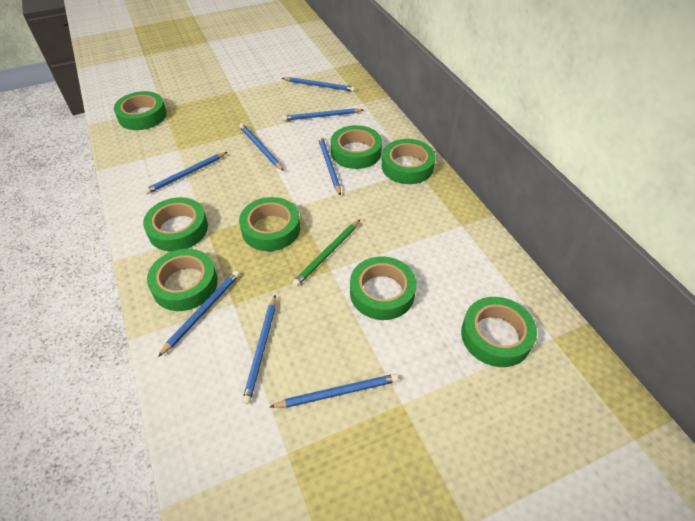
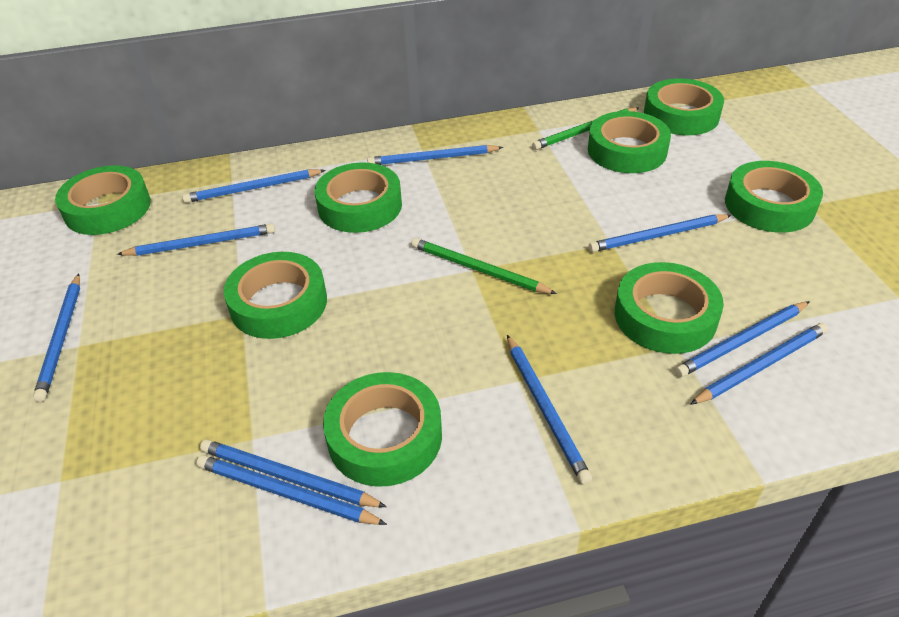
blue pencil: [144,152,227,194] [158,271,240,357] [239,124,284,171] [242,296,276,404] [270,374,399,408] [282,77,355,92] [282,108,363,121] [318,136,341,196] = 8 -> [33,273,80,402] [117,223,275,256] [182,169,326,203] [197,455,387,525] [200,439,387,507] [367,145,503,165] [507,335,592,485] [589,214,732,252] [675,301,810,377] [690,323,828,405] = 10
green pencil: [292,220,360,287] = 1 -> [411,238,557,294] [532,107,639,150] = 2

